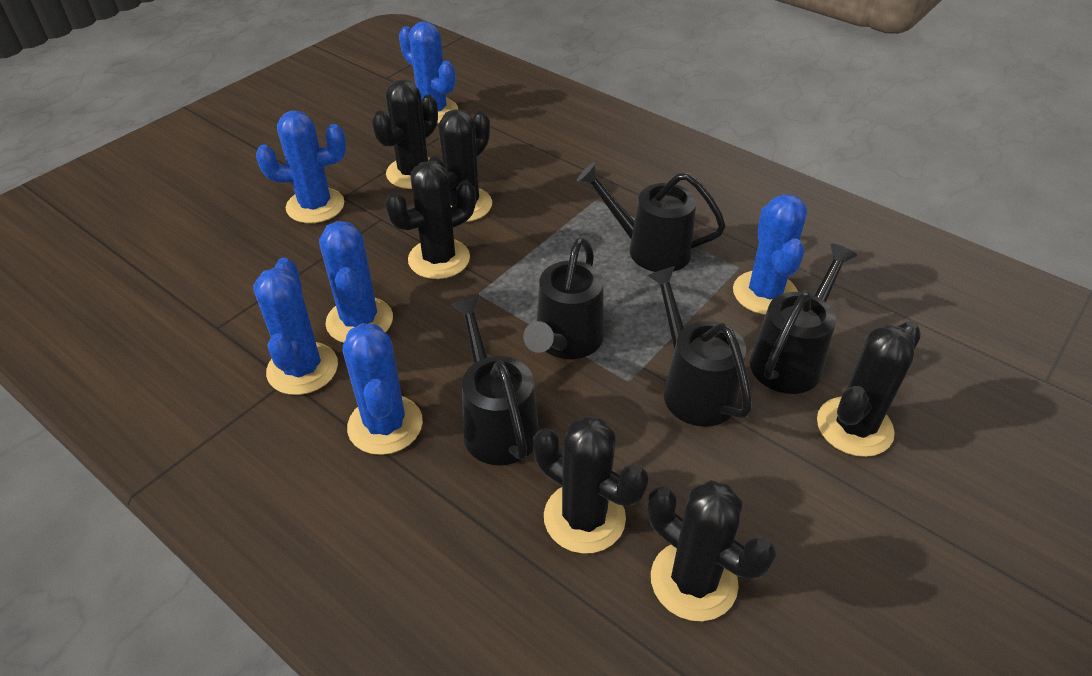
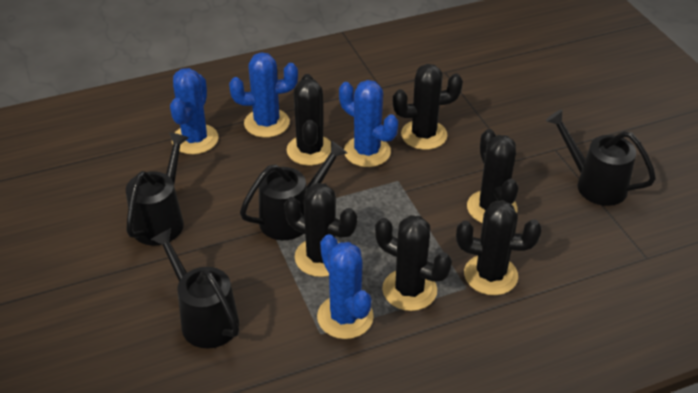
black watering can: [451,296,539,465] [523,237,604,359] [577,162,726,272] [647,266,752,427] [750,244,857,394] = 5 -> [126,132,189,245] [151,228,239,348] [240,140,347,240] [546,109,656,206] = 4
blue cactus: [253,258,338,395] [256,110,346,223] [319,221,393,343] [343,323,423,455] [399,21,458,124] [733,194,807,315] = 6 -> [170,68,219,154] [229,52,298,138] [317,234,374,339] [339,80,398,167] = 4

